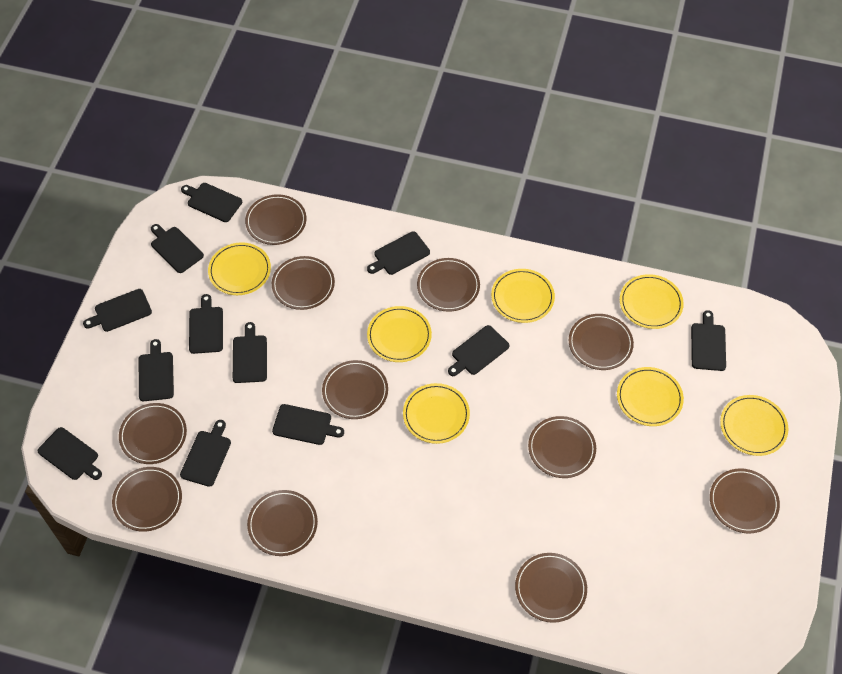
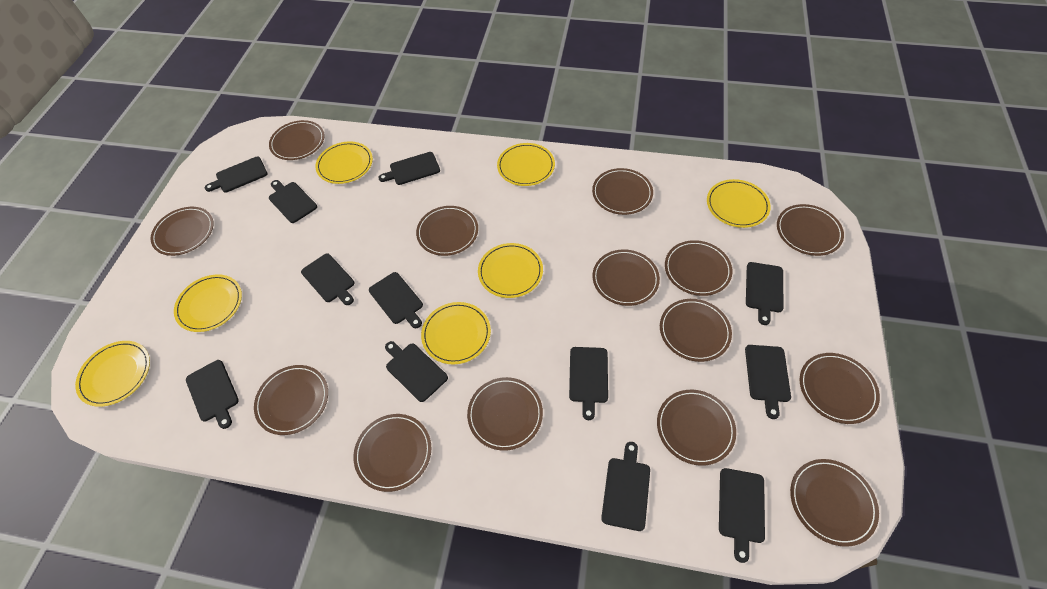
brown plate: [112,467,182,532] [119,403,187,464] [245,194,306,245] [247,490,318,556] [272,256,335,310] [322,360,388,419] [417,258,480,312] [515,553,587,623] [528,416,596,478] [569,314,634,370] [710,468,780,533] = 11 -> [150,207,214,256] [254,365,328,435] [269,120,325,160] [353,414,431,492] [416,206,478,256] [467,377,543,451] [592,168,653,215] [592,249,660,306] [657,390,736,466] [660,299,732,362] [665,240,732,296] [777,204,844,256] [790,459,879,547] [800,353,880,424] = 14

